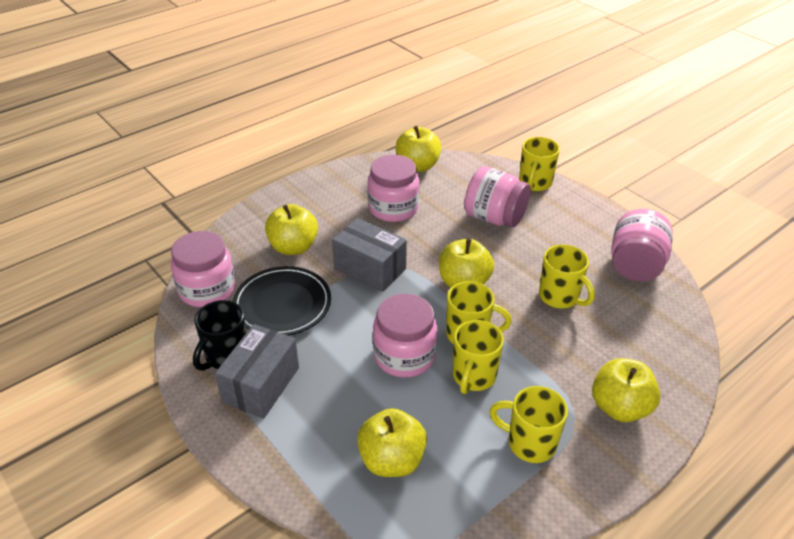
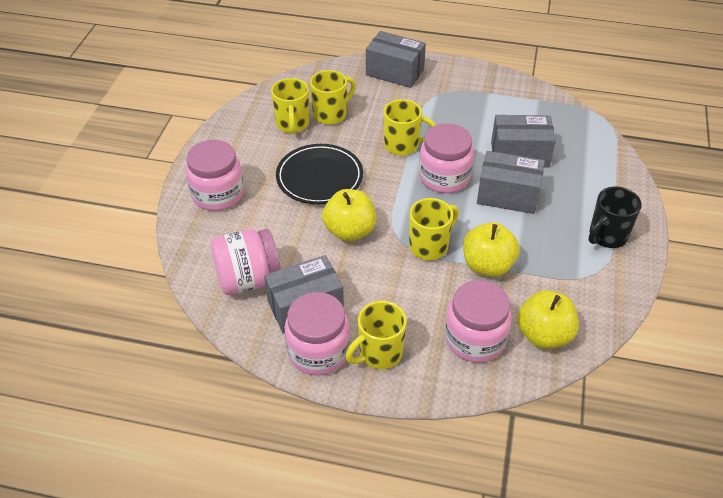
grey box: [215,324,299,419] [332,218,407,292] = 2 -> [264,255,344,334] [366,31,426,88] [477,151,545,214] [491,115,556,167] = 4
yellow apple: [265,204,318,255] [357,408,427,477] [395,126,441,172] [439,239,494,288] [592,358,660,422] = 5 -> [322,189,376,241] [463,222,520,277] [517,290,579,349] = 3

